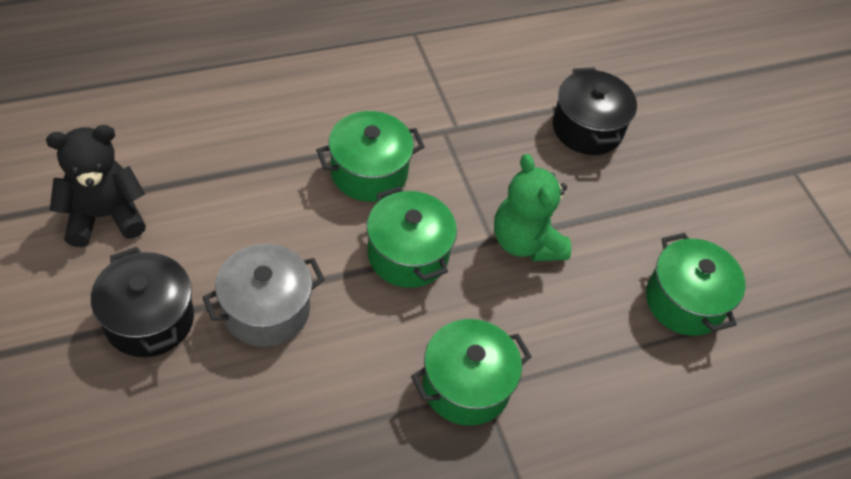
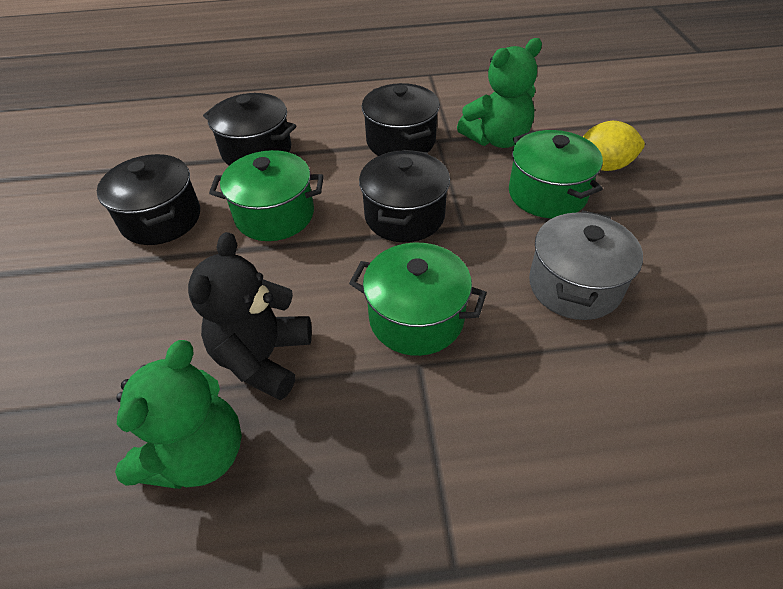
black pot: [91,247,194,357] [552,67,637,155] = 2 -> [97,154,200,245] [203,93,296,166] [359,150,450,242] [362,83,440,156] = 4
green pot: [316,111,425,202] [367,186,457,288] [411,319,532,426] [646,233,746,336] = 4 -> [209,150,324,241] [349,243,487,356] [509,130,603,218] = 3
green teddy bear: [494,154,571,262] = 1 -> [115,340,242,489] [457,38,542,148] = 2
yellow lemon: none = 0 -> [583,121,645,171] = 1

